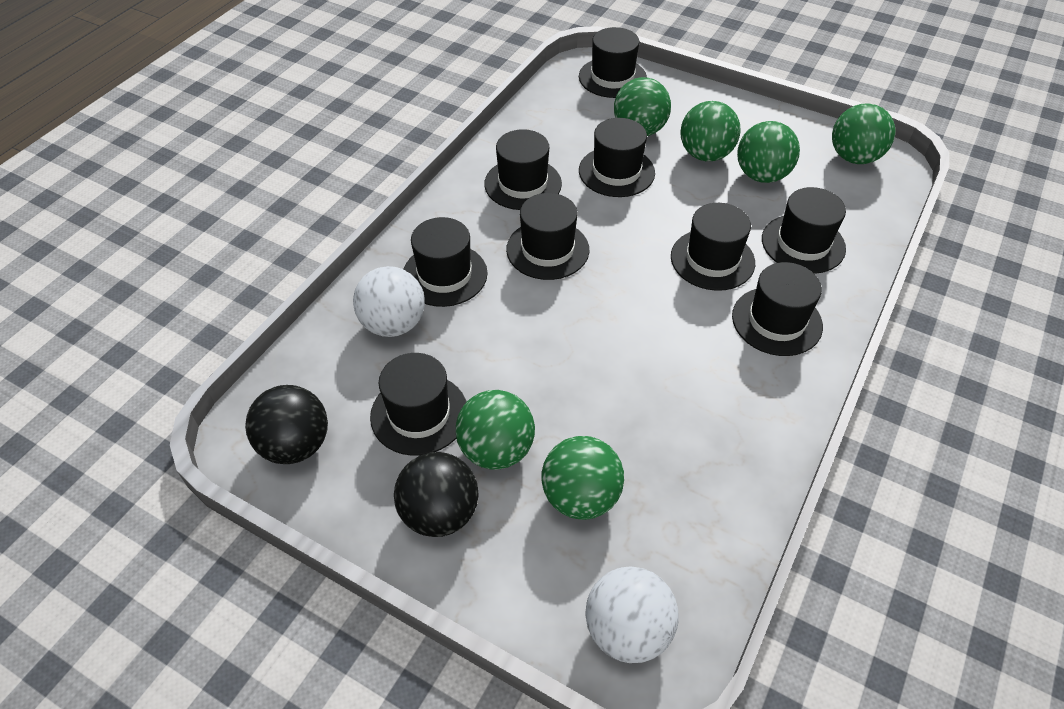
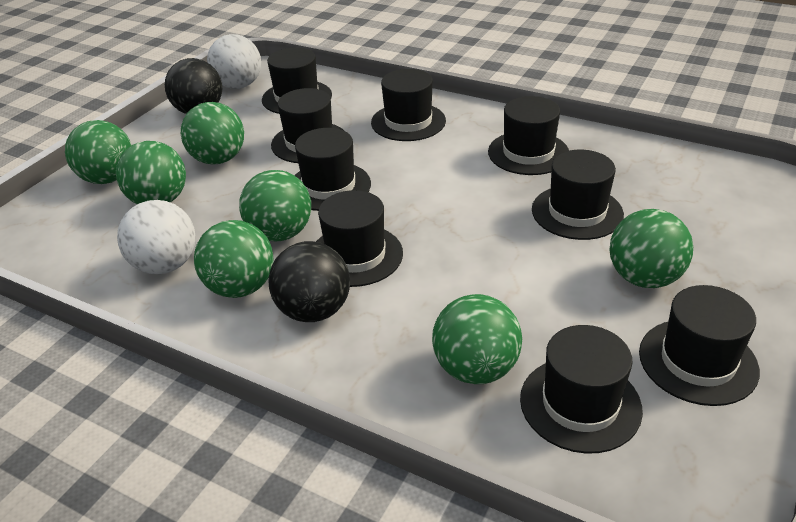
green ball: [456,390,535,469] [541,436,624,520] [614,77,671,136] [681,101,740,161] [737,121,800,183] [832,103,895,164] = 6 -> [65,120,132,184] [116,141,186,204] [181,102,244,165] [194,220,274,298] [239,170,311,241] [432,294,522,384] [609,209,693,288] = 7

